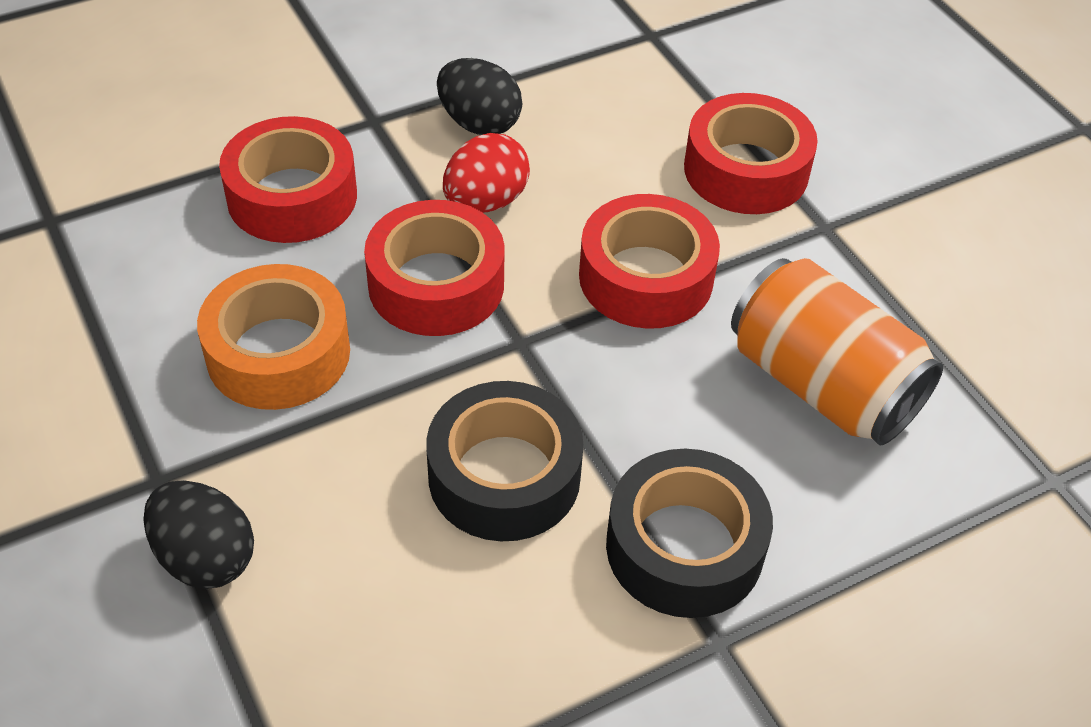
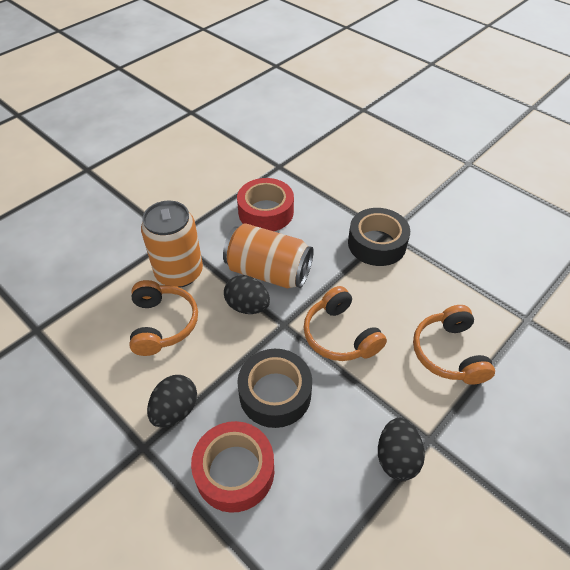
black egg: [143,480,254,589] [437,58,522,135] = 2 -> [147,375,197,428] [224,275,270,314] [378,418,425,481] = 3
orange can: [731,258,943,446] = 1 -> [141,201,203,288] [223,223,314,288] = 2
orange headphones: none = 0 -> [129,280,198,356] [304,286,387,361] [413,305,495,385] = 3
orange tape: [197,264,350,410] = 1 -> none = 0
red egg: [443,133,530,213] = 1 -> none = 0
red tape: [219,116,357,243] [364,200,505,336] [579,194,720,329] [684,93,818,214] = 4 -> [191,421,274,513] [237,178,294,231] = 2

